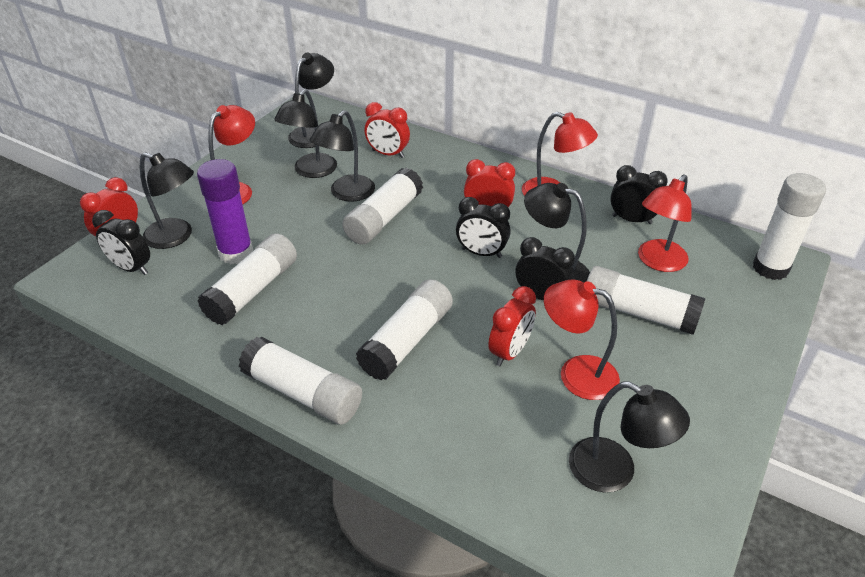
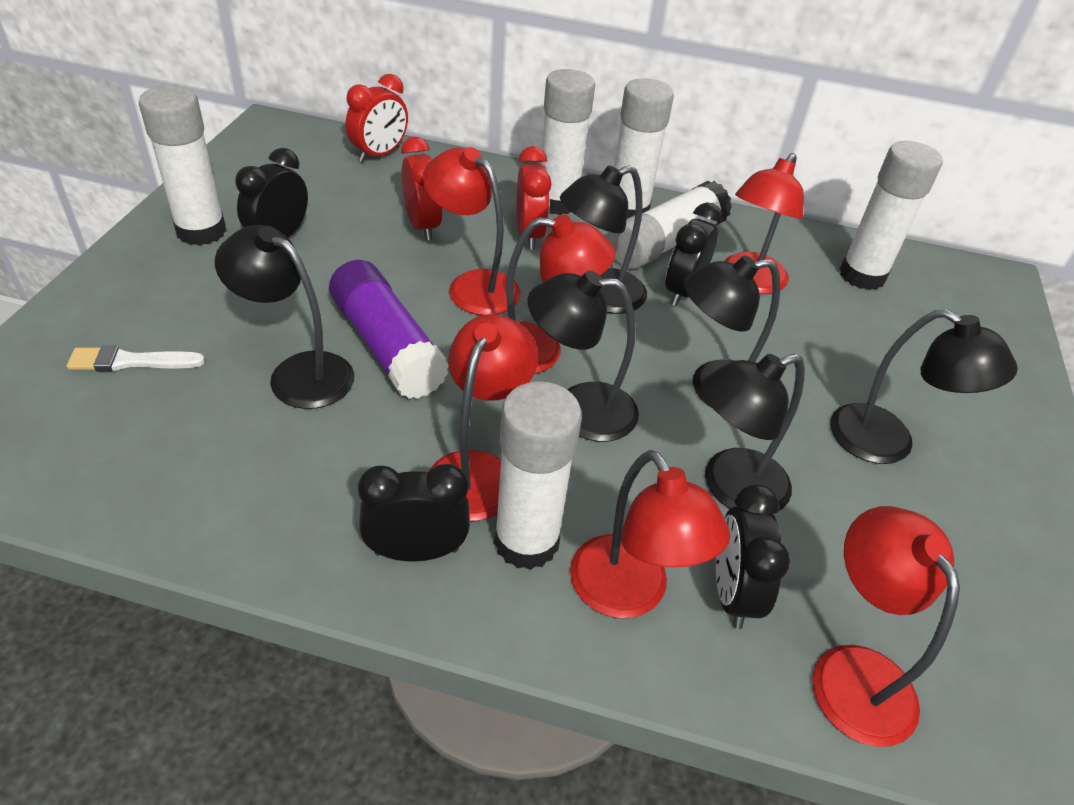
red clock: [80,177,138,237] [365,102,410,158] [464,159,515,207] [488,286,536,366] = 4 -> [346,74,408,162] [401,136,443,240] [517,146,552,250] = 3
red lamp: [208,105,255,204] [522,112,598,196] [544,279,620,400] [638,175,692,272] = 4 -> [423,147,521,315] [429,314,538,521] [506,215,615,374] [570,450,730,618] [724,153,804,294] [812,506,960,747] = 6
white brush: none = 0 -> [67,346,205,371] = 1

